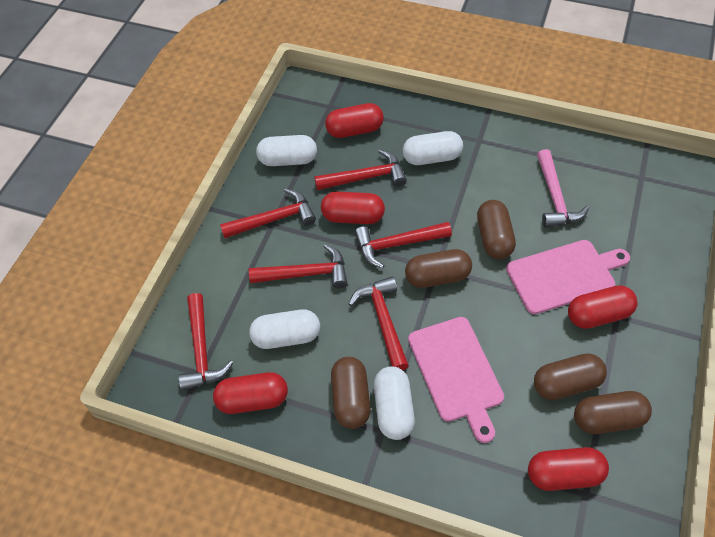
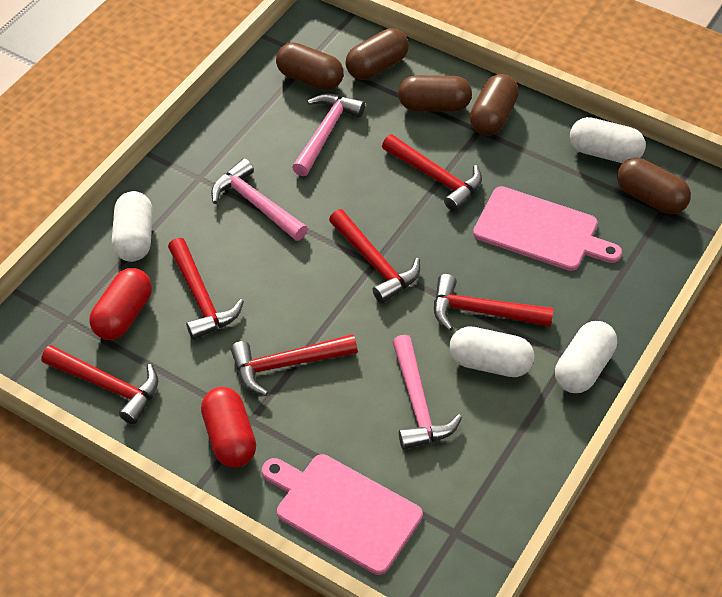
pink hammer: [537,149,589,228] = 1 -> [211,158,308,241] [292,94,365,176] [392,335,462,450] = 3
red capsule: [213,372,288,414] [321,192,385,224] [325,103,384,138] [528,447,609,491] [568,285,637,329] = 5 -> [89,268,152,340] [201,387,256,468] = 2

